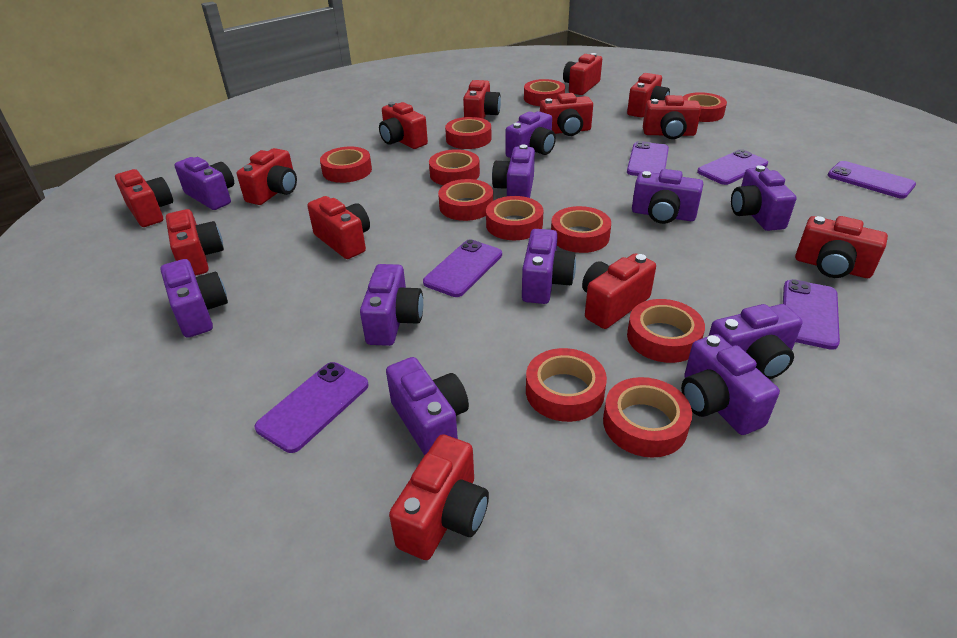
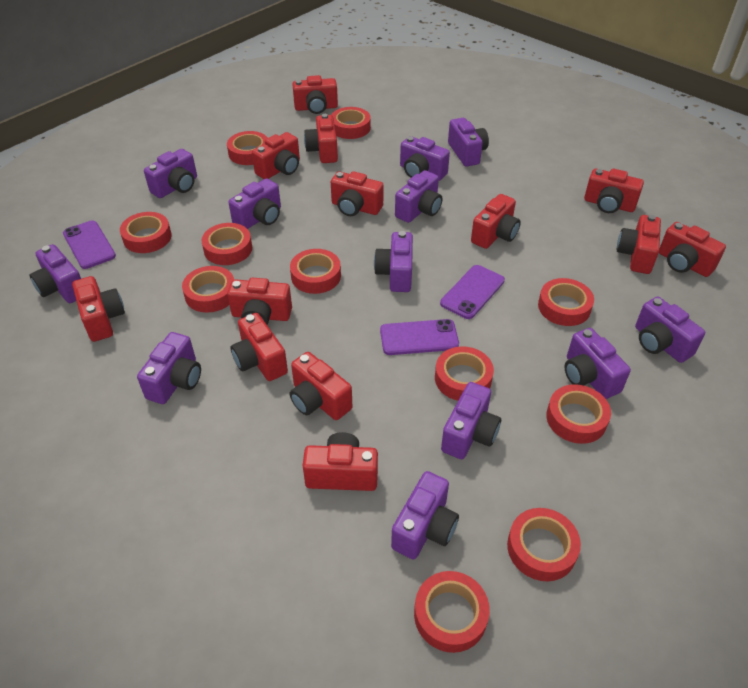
purple camera: [161,259,228,338] [174,157,234,210] [360,264,423,346] [386,357,469,455] [492,145,535,198] [506,111,556,158] [522,229,576,304] [632,169,703,224] [681,334,780,435] [709,304,803,379] [731,165,797,231] = 11 -> [30,244,81,303] [137,332,201,404] [144,149,197,198] [228,178,281,229] [374,231,413,292] [391,471,459,560] [395,170,442,223] [400,136,450,181] [441,382,501,459] [448,118,489,167] [565,328,631,399] [635,297,705,363] = 12
purple phone: [255,362,369,453] [423,239,502,297] [627,141,669,176] [697,149,768,185] [783,279,840,350] [828,161,916,199] = 6 -> [63,220,116,269] [380,319,459,355] [440,265,505,319] = 3

